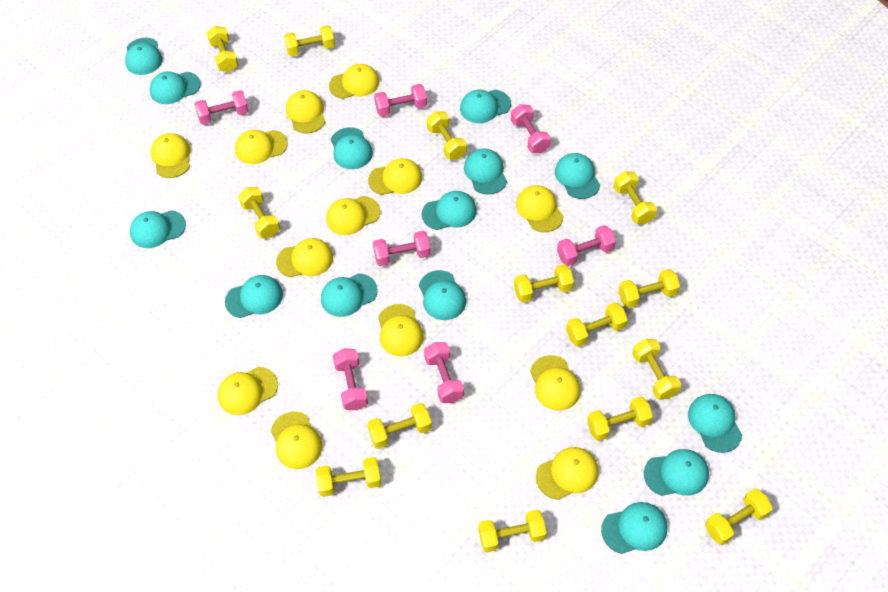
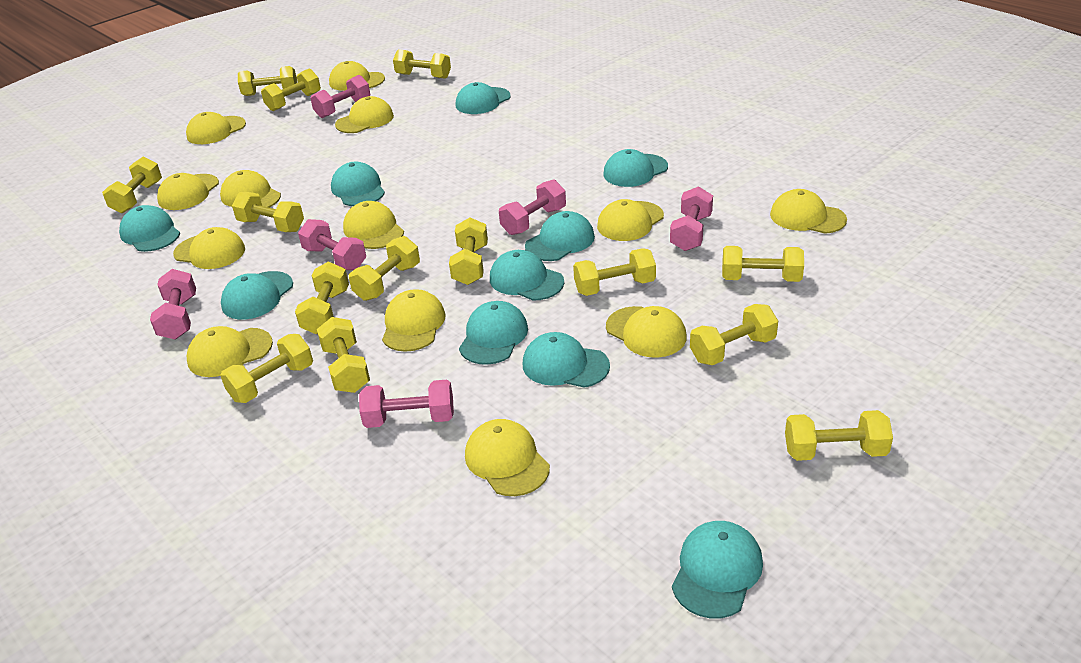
pink dumbbell: [195,90,249,125] [333,348,368,410] [373,231,431,266] [374,84,427,117] [424,342,464,403] [511,104,551,153] [557,225,616,266] = 7 -> [150,269,196,339] [298,219,366,270] [310,75,370,118] [359,380,454,428] [499,179,566,235] [670,186,713,251] = 6
turquoise cap: [125,38,163,75] [130,210,186,248] [150,72,201,104] [225,275,283,318] [321,273,378,317] [331,127,373,169] [419,270,466,320] [422,191,477,230] [460,90,511,123] [464,148,507,195] [555,153,600,199] [601,502,667,554] [644,449,709,496] [688,394,742,453] = 14 -> [119,205,180,252] [221,271,293,319] [331,161,385,206] [456,82,511,114] [459,301,528,365] [490,250,564,301] [523,332,610,388] [525,211,595,261] [603,149,668,187] [672,521,763,619] = 10

